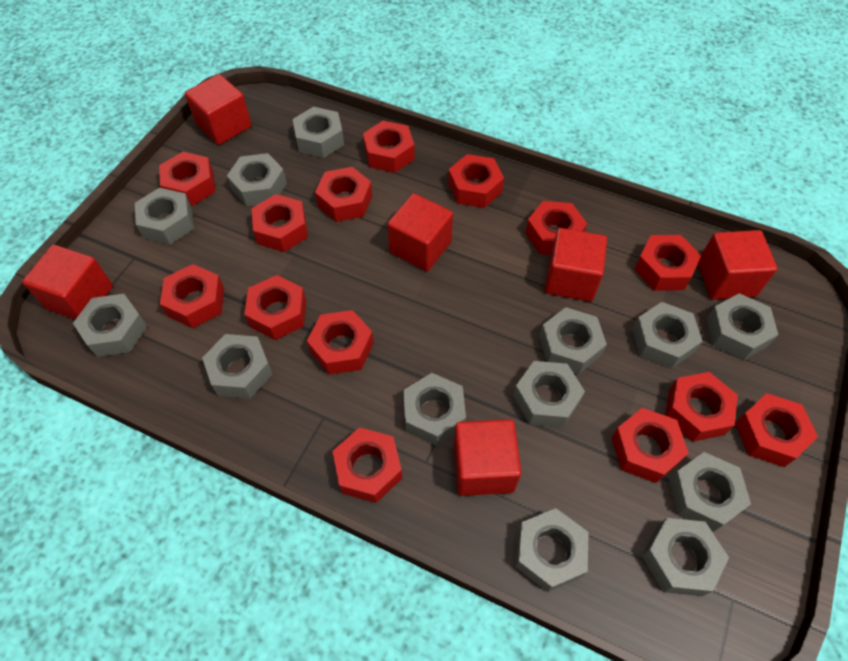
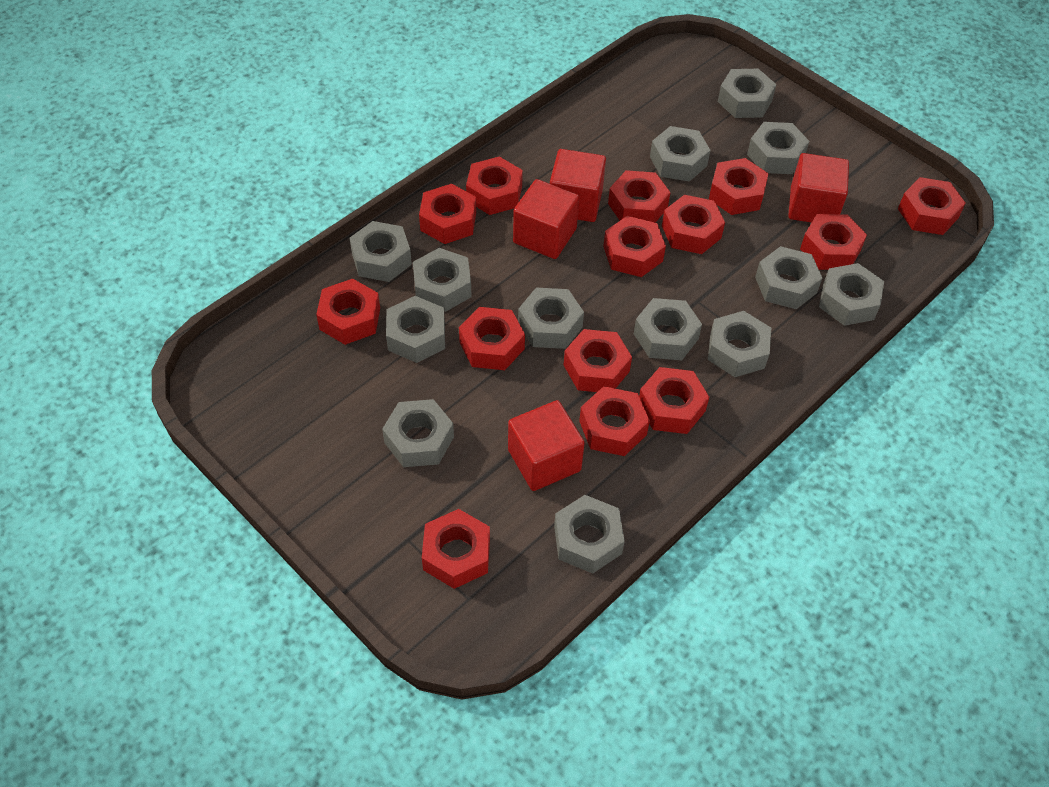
red cube: [22,245,113,320] [185,74,252,145] [387,193,453,271] [454,419,521,496] [545,228,607,302] [698,230,777,300] = 6 -> [508,400,585,491] [513,179,579,259] [550,149,606,222] [788,153,849,223] = 4

